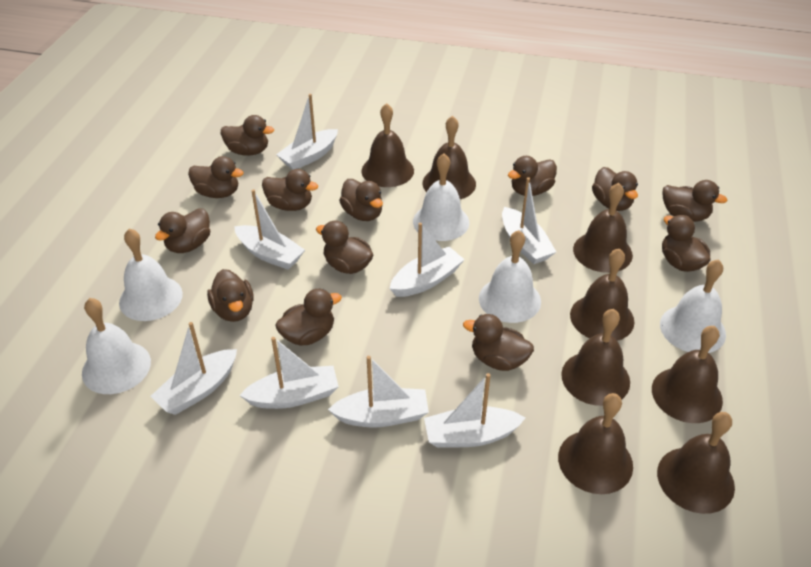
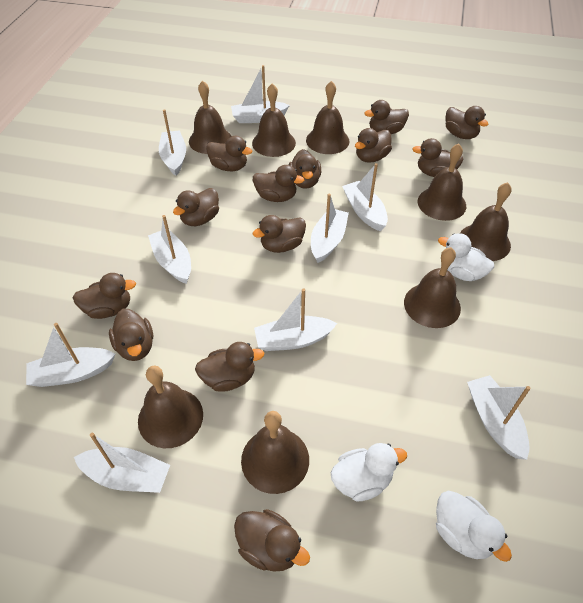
white bell: [82,298,151,394] [119,228,183,321] [413,153,469,241] [479,230,541,323] [660,259,726,353] = 5 -> none = 0
white boat: [150,322,237,415] [234,189,305,270] [239,337,339,409] [276,94,338,169] [328,356,429,427] [389,222,465,297] [424,373,525,448] [502,177,556,264] = 8 -> [26,323,115,387] [74,433,170,493] [148,215,191,284] [159,109,186,176] [231,65,290,123] [254,288,337,351] [311,194,349,263] [342,163,388,231] [467,375,531,460] = 9
white duck: none = 0 -> [331,443,407,501] [436,491,512,562] [438,233,494,281] = 3

